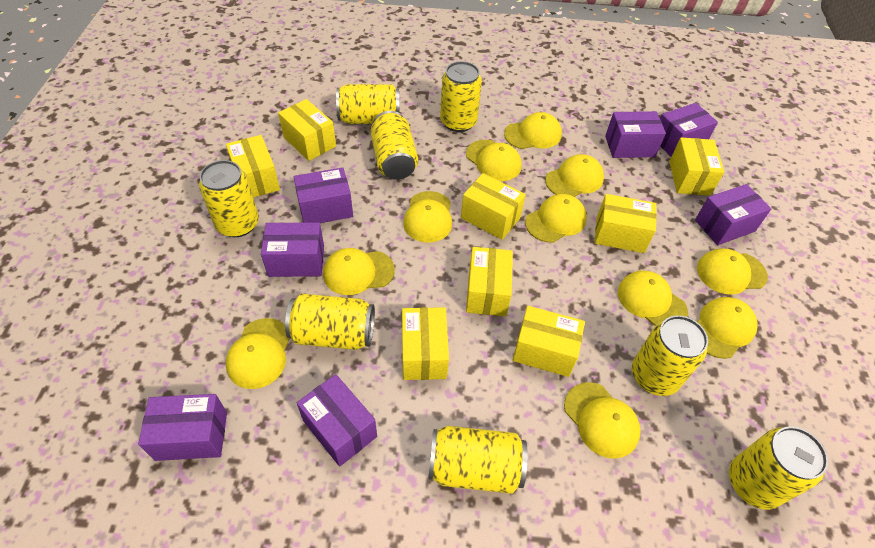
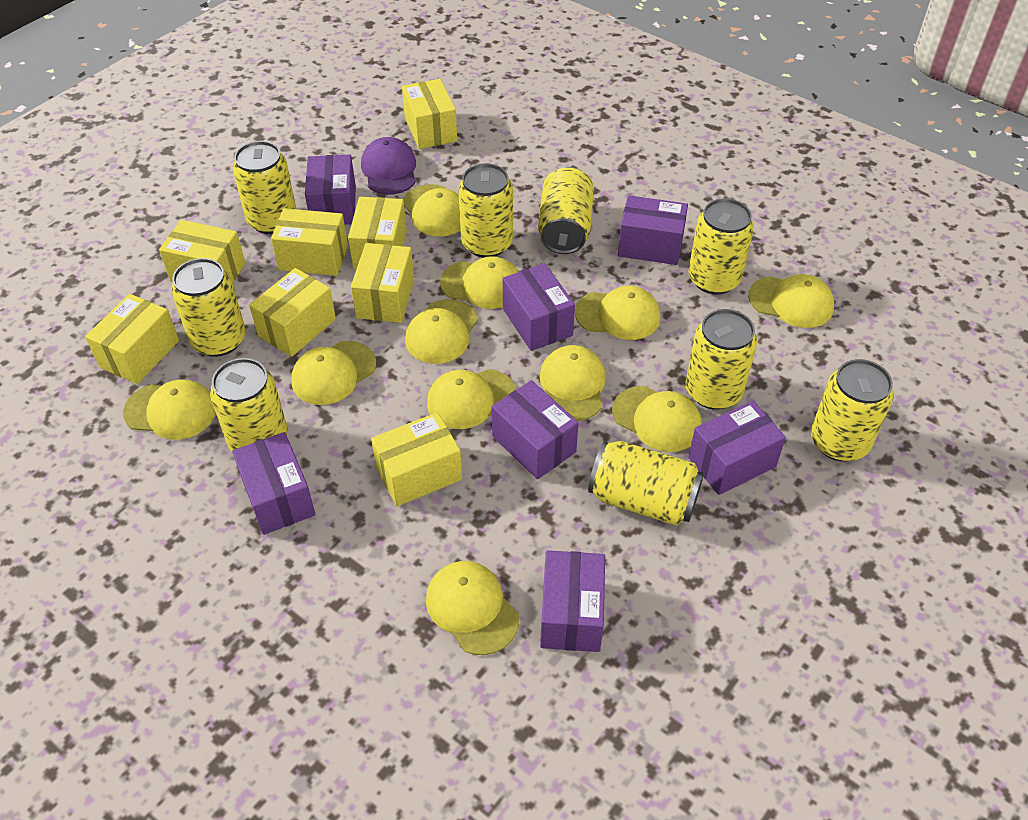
purple cap: none = 0 -> [361,137,416,195] = 1
yellow can: [199,160,259,237] [285,294,375,350] [336,84,399,124] [371,111,418,180] [428,426,527,494] [440,61,482,132] [632,315,708,396] [729,426,828,510] = 8 -> [171,258,246,357] [210,358,288,452] [233,141,296,234] [458,163,513,258] [538,167,594,254] [588,441,704,525] [686,309,757,410] [688,198,754,294] [811,359,894,461] = 9

